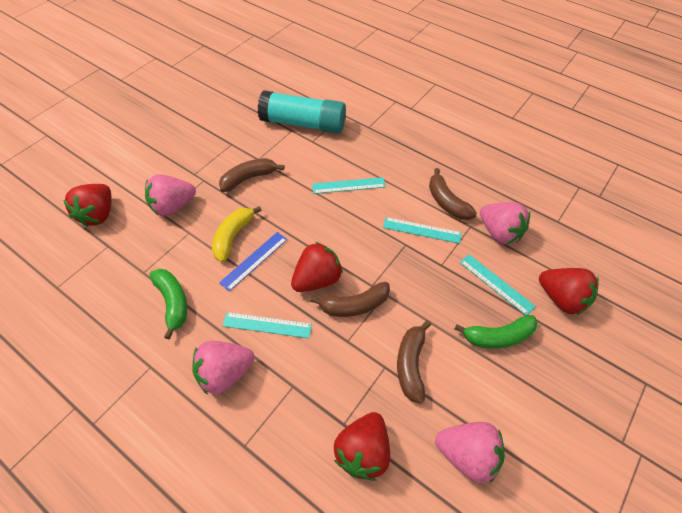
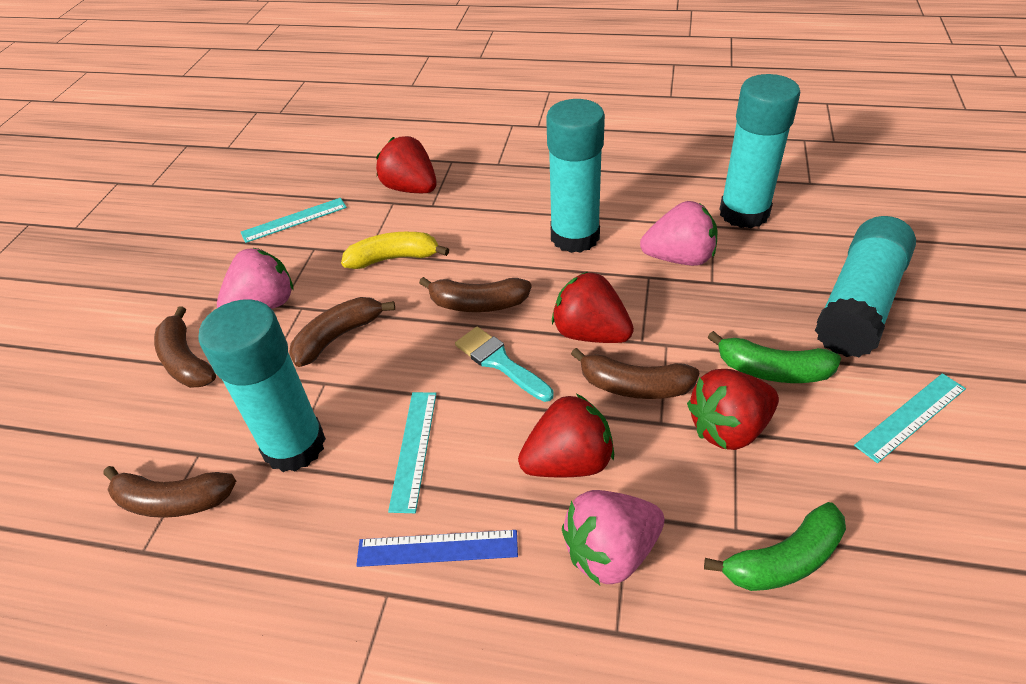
brown banana: [219,158,284,192] [311,282,390,317] [397,320,431,404] [429,168,477,220] = 4 -> [103,466,236,518] [154,306,216,388] [289,297,395,367] [419,277,532,312] [571,348,700,399] = 5
pink strawberry: [145,174,196,216] [192,341,254,395] [435,422,505,483] [480,202,530,245] = 4 -> [217,248,294,309] [562,490,664,585] [640,201,717,266] = 3
turquoise brush: none = 0 -> [455,327,554,402] = 1
turquoise glue stick: [258,90,346,134] = 1 -> [198,299,326,472] [546,99,605,253] [719,74,800,228] [815,216,916,357] = 4
turquoise ruler: [223,312,312,338] [312,177,386,194] [383,217,462,244] [460,254,536,316] = 4 -> [241,198,347,243] [388,392,437,513] [854,373,966,463] = 3

